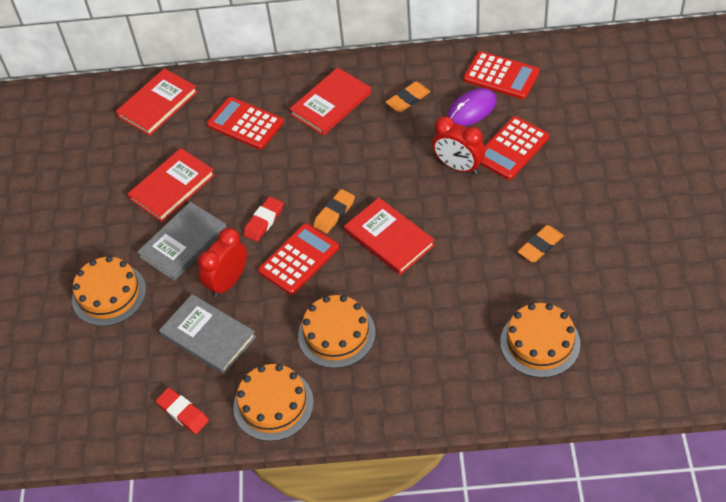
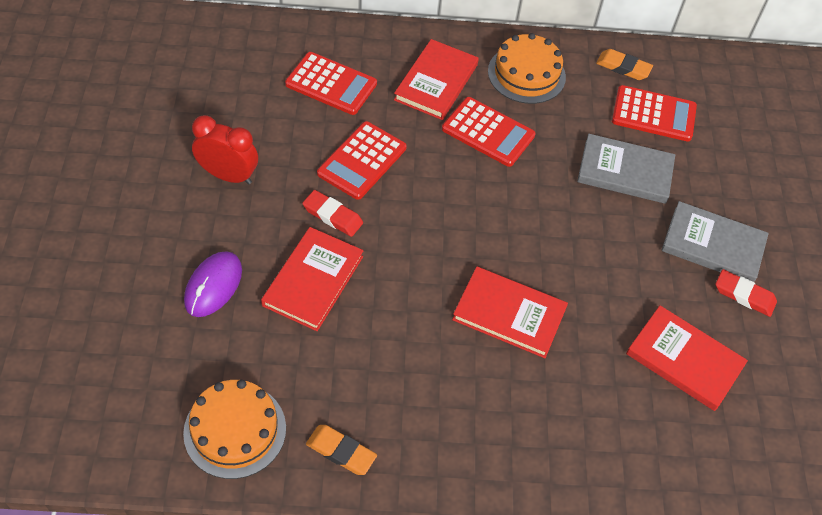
orange cake: [72,256,146,326] [233,364,314,441] [298,295,376,368] [500,303,581,378] = 4 -> [183,380,286,479] [488,33,566,104] = 2
orange eraser: [313,189,355,234] [386,82,430,112] [517,225,564,262] = 3 -> [306,425,377,475] [596,49,653,80] = 2
red clock: [198,228,247,297] [432,116,485,174] = 2 -> [192,115,258,184] = 1

